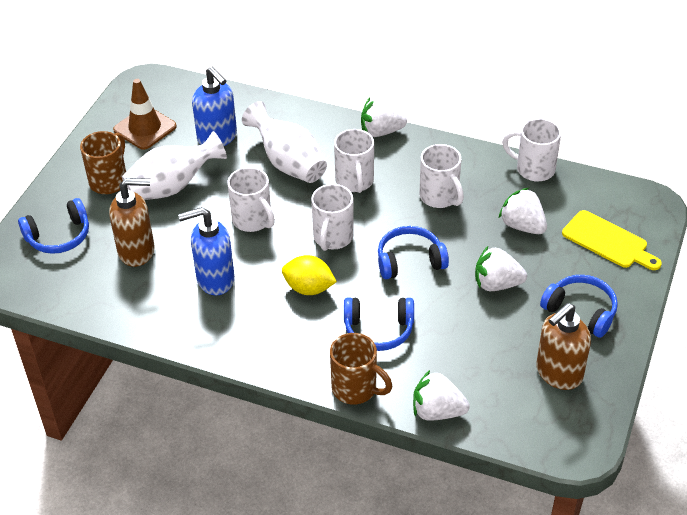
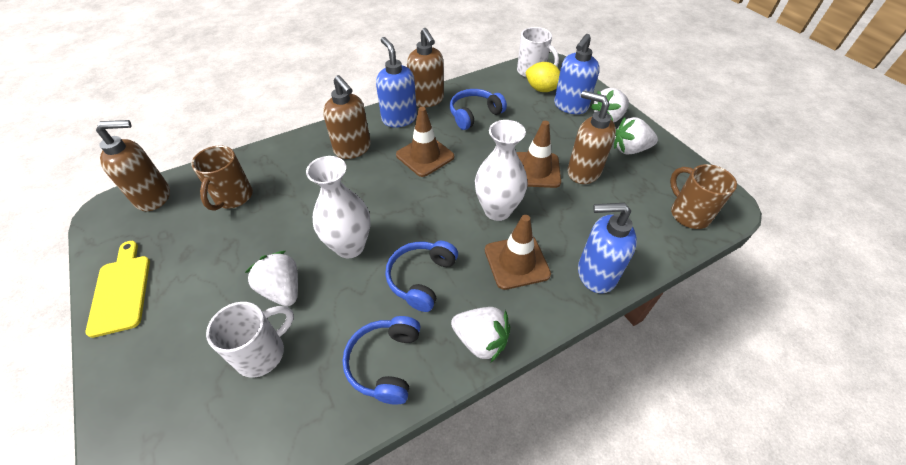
blue headphones: [18,198,89,254] [344,298,414,351] [378,226,449,279] [540,275,618,338] = 4 -> [342,316,420,405] [385,241,458,312] [450,89,507,130] = 3
blue soap dispenser: [178,207,235,295] [192,67,237,146] = 2 -> [376,37,417,127] [554,34,600,114] [578,203,637,294] = 3
brown soap dispenser: [109,178,155,267] [536,303,591,390] = 2 -> [96,120,170,211] [323,75,371,159] [407,28,444,107] [568,91,616,184] = 4
brown traffic cone: [113,79,177,150] = 1 -> [396,107,454,177] [485,215,551,290] [516,121,561,188] = 3
white mug: [227,167,275,232] [311,184,354,251] [334,129,374,193] [419,144,464,208] [502,118,561,181] = 5 -> [206,302,294,378] [517,27,559,78] = 2

